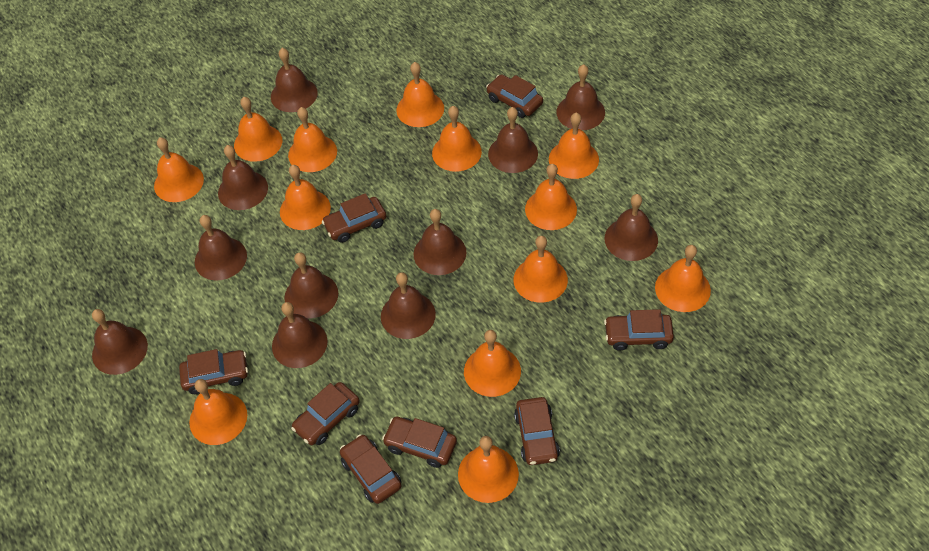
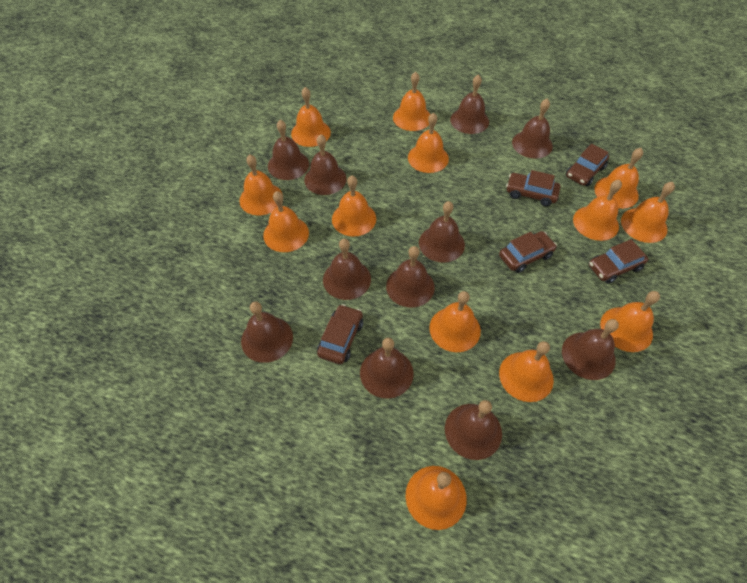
brown car: [179,349,248,394] [291,382,360,445] [322,193,386,243] [340,434,402,504] [382,417,457,468] [486,74,543,118] [514,397,560,465] [604,309,674,351] = 8 -> [317,304,363,364] [499,231,557,273] [506,170,560,207] [566,144,609,187] [589,239,648,284] = 5

